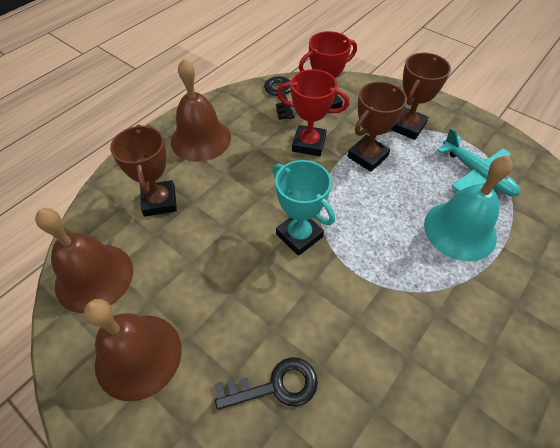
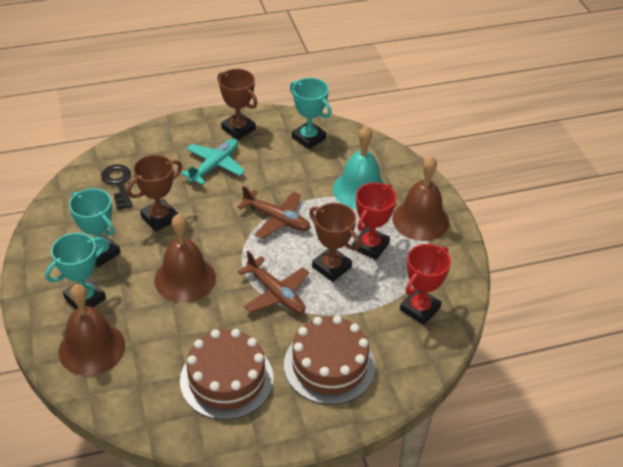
black key: [215,357,318,410] [264,76,295,120] = 2 -> [101,164,133,210] = 1
brown cake: none = 0 -> [180,329,274,420] [284,315,376,405] = 2
brown plane: none = 0 -> [237,186,311,239] [238,251,309,314] = 2
turquoise trophy: [272,160,335,256] = 1 -> [45,233,106,309] [69,188,120,268] [290,78,332,149] = 3

